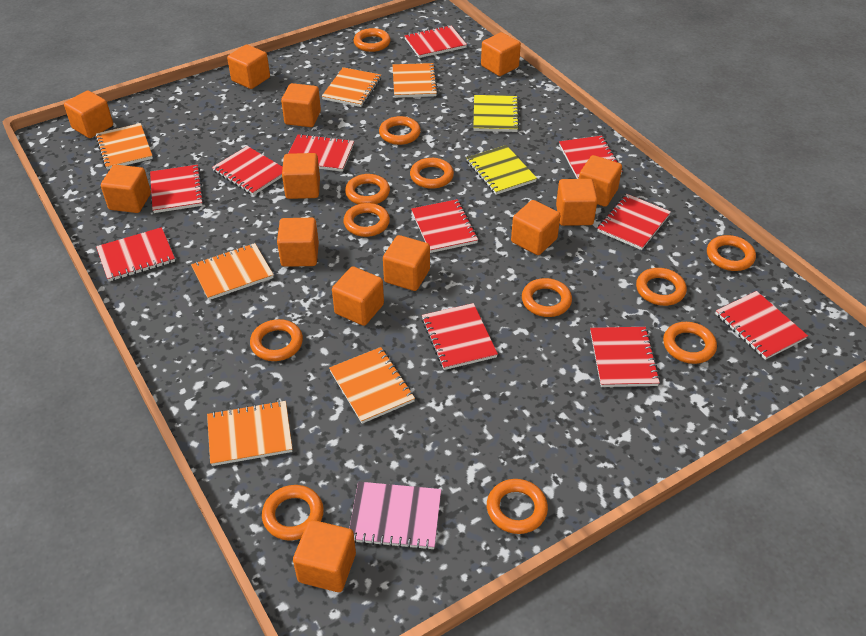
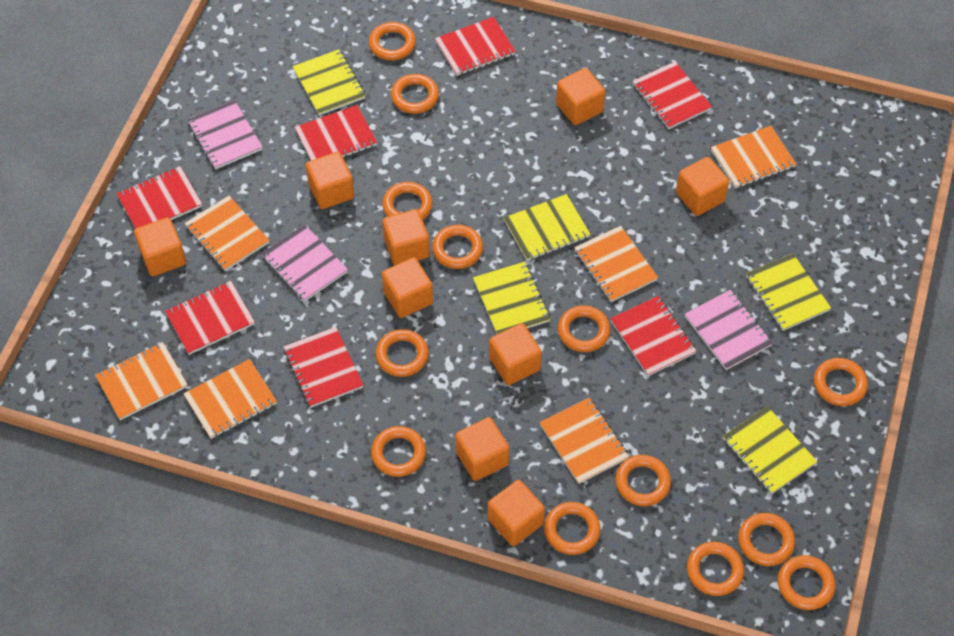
orange cube: [64,91,113,138] [101,165,151,213] [227,45,270,89] [277,218,319,267] [281,83,321,127] [282,153,320,199] [293,520,356,592] [332,266,384,326] [383,235,430,291] [481,32,521,76] [511,200,561,255] [556,179,598,226] [579,155,622,207] = 13 -> [134,217,186,276] [306,152,354,209] [382,209,430,266] [382,257,433,318] [455,417,509,481] [488,480,545,546] [489,323,542,385] [556,68,605,125] [676,157,729,216] = 9
orange ring: [250,319,303,361] [262,485,324,541] [343,203,390,237] [345,174,390,204] [354,28,391,52] [379,116,421,145] [410,158,454,189] [487,479,548,534] [522,278,572,317] [636,268,687,306] [663,322,717,364] [707,235,756,271] = 12 -> [369,22,416,60] [371,426,426,477] [375,329,429,377] [382,182,432,220] [391,74,439,114] [432,225,483,269] [544,502,600,555] [558,305,610,352] [615,455,671,506] [687,542,744,596] [738,513,795,566] [778,555,835,610] [814,358,868,406] = 13
pink notebook: [349,482,441,550] = 1 -> [187,100,263,170] [261,224,348,302] [685,290,773,370] = 3
red notebook: [96,227,175,281] [150,165,204,213] [212,146,283,195] [288,134,354,172] [404,25,467,58] [411,199,478,253] [421,303,498,370] [559,136,622,179] [590,327,660,387] [597,194,671,250] [716,291,808,360] = 11 -> [117,166,202,229] [165,281,255,355] [283,327,364,408] [295,105,377,160] [435,17,516,76] [610,296,696,376] [632,62,712,129] = 7
yellow notebook: [467,145,537,195] [473,95,520,132] = 2 -> [293,49,366,116] [473,262,550,334] [504,194,591,261] [723,406,817,494] [746,254,831,331] = 5

